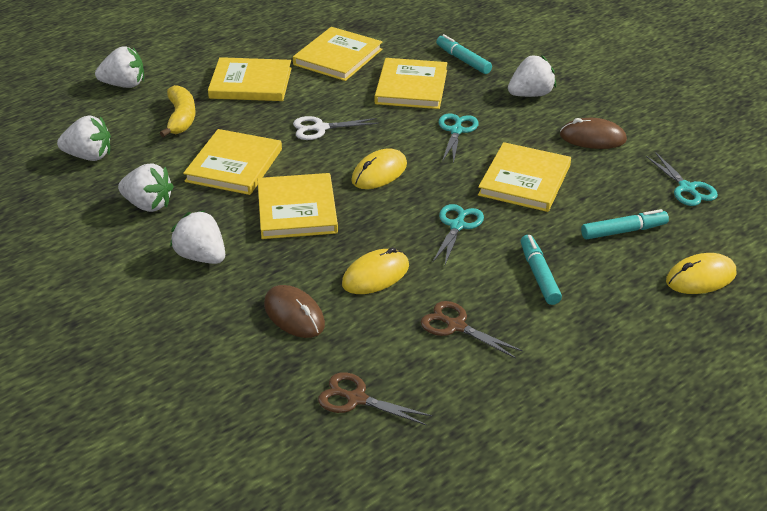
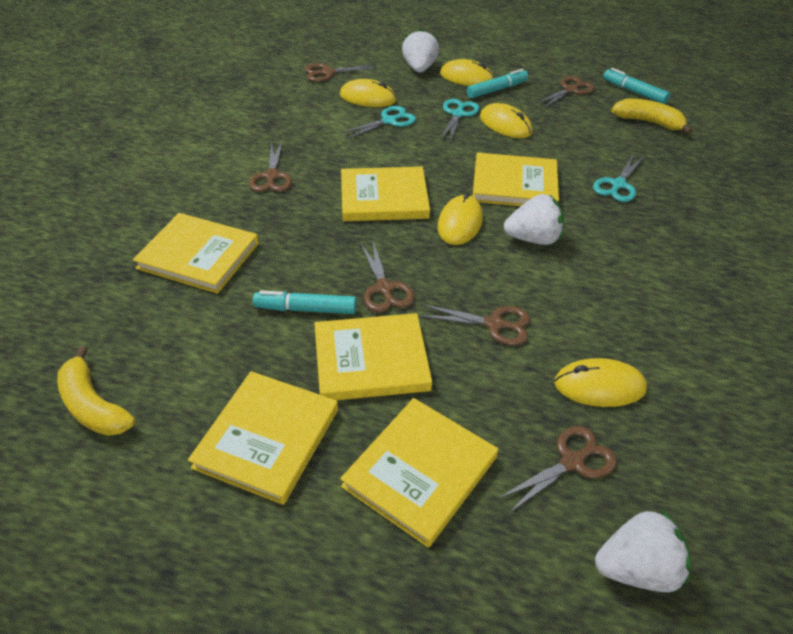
brown mouse: [264,285,325,338] [560,118,627,149] = 2 -> none = 0
brown scissors: [318,372,432,426] [421,301,523,358] = 2 -> [249,142,292,192] [304,63,378,82] [361,242,414,312] [419,305,530,346] [498,426,617,513] [535,76,595,108] = 6
white scissors: [293,116,379,140] = 1 -> none = 0
white strawberry: [57,115,111,161] [95,46,144,88] [118,163,174,212] [170,210,225,264] [508,55,556,97] = 5 -> [402,28,439,73] [504,194,564,245] [595,509,691,592] = 3
yellow banana: [160,85,196,138] = 1 -> [57,346,136,436] [612,99,692,134] = 2
yellow mouse: [342,247,409,294] [351,148,407,189] [666,253,736,294] = 3 -> [340,79,397,107] [437,192,483,245] [440,59,494,86] [480,103,533,138] [554,358,647,407] = 5

